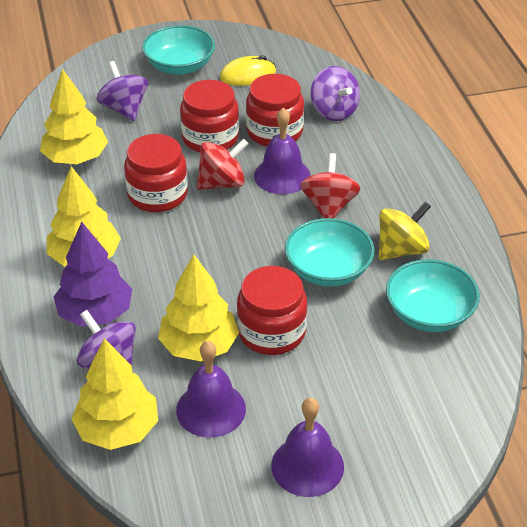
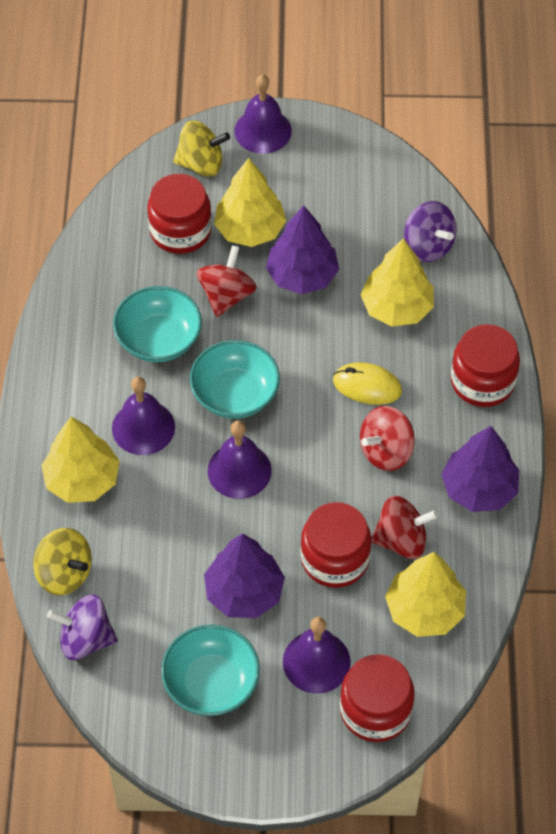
purple bell: [176,340,246,438] [254,108,310,194] [271,398,344,497] = 3 -> [112,377,175,455] [208,421,272,499] [234,74,292,154] [283,617,351,694] = 4
purple spinning top: [76,310,136,369] [96,61,148,121] [311,66,360,121] = 3 -> [47,595,118,660] [404,201,457,262] = 2
purple tree: [54,222,132,327] = 1 -> [204,533,285,618] [266,205,339,294] [441,426,519,512] = 3
red spinning top: [197,139,249,190] [300,153,360,219] = 2 -> [197,245,257,317] [360,406,415,471] [371,496,438,559] = 3
yellow spinning top: [379,202,431,260] = 1 -> [33,528,92,595] [173,121,230,177] = 2

